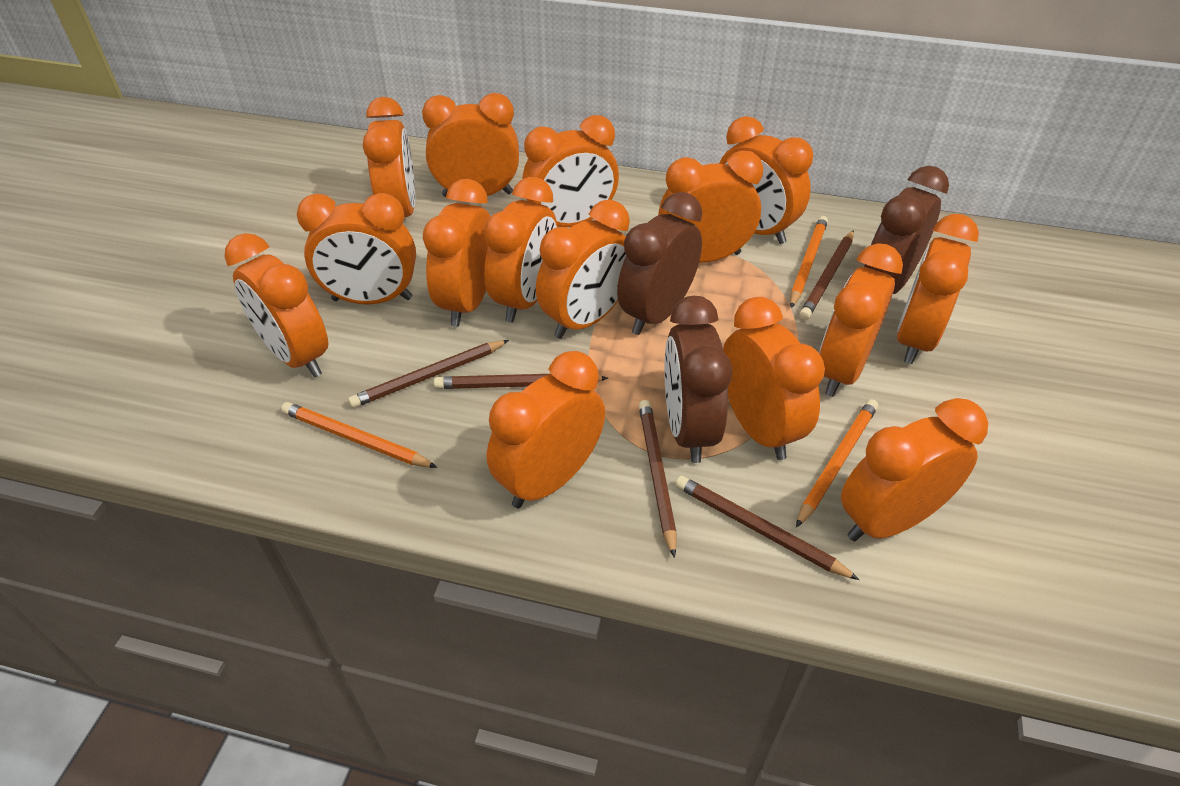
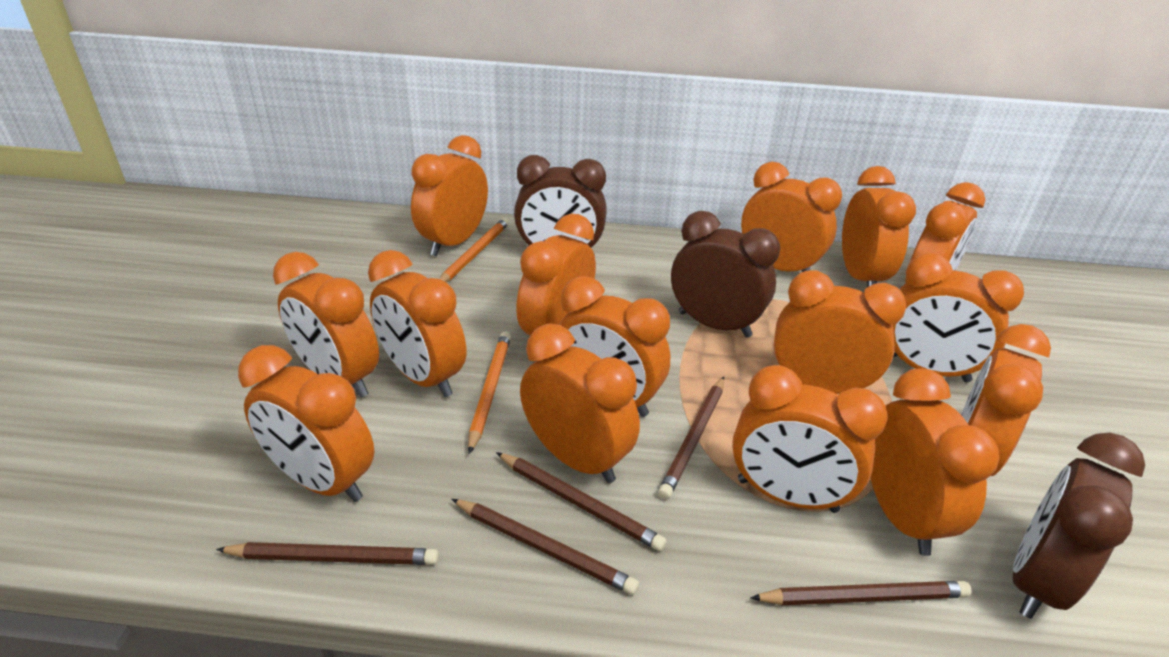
orange pencil: [281,402,437,468] [790,216,828,308] [796,399,878,527] = 3 -> [439,218,509,282] [468,331,511,454] = 2

